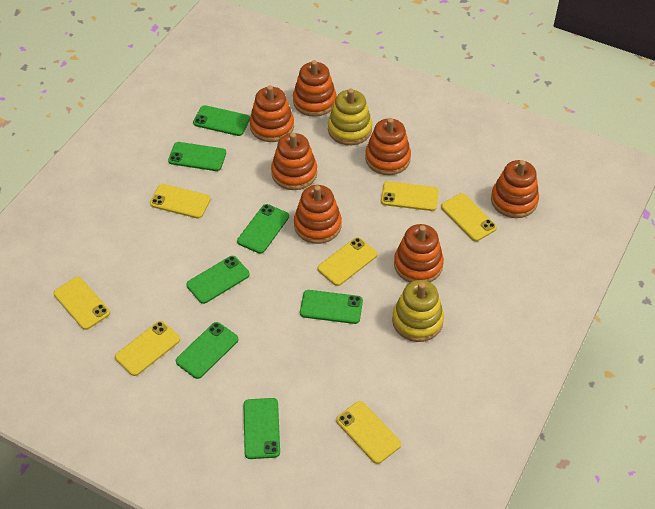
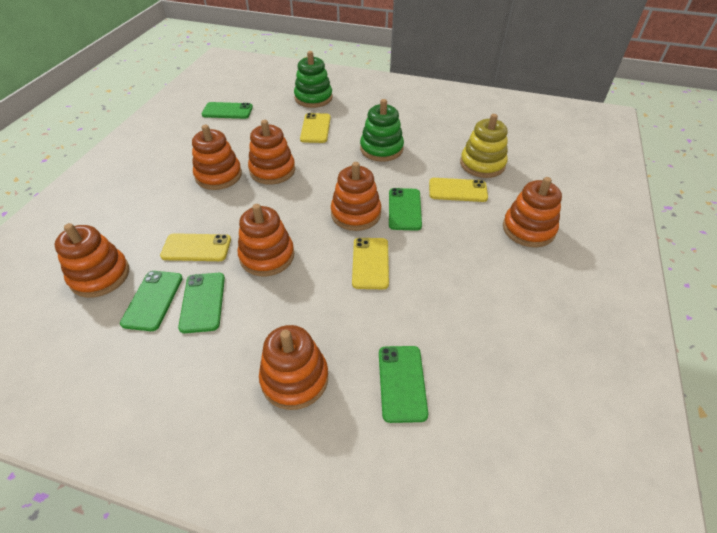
green phone: [168,142,226,171] [176,322,238,379] [186,256,250,304] [193,105,250,136] [237,204,289,254] [243,398,280,459] [300,290,363,324] = 7 -> [120,271,183,331] [178,273,225,333] [202,102,253,119] [379,346,428,423] [389,188,422,231] = 5
green stacking toy: none = 0 -> [294,51,332,108] [360,99,404,162] = 2
yellow phone: [53,277,110,330] [115,321,180,376] [150,184,211,218] [318,237,377,286] [336,401,401,464] [381,181,439,211] [441,193,497,241] = 7 -> [160,233,231,261] [300,113,331,143] [352,238,389,289] [429,178,488,202] = 4
yellow stacking toy: [328,89,372,145] [392,280,444,342] = 2 -> [460,114,508,178] = 1

